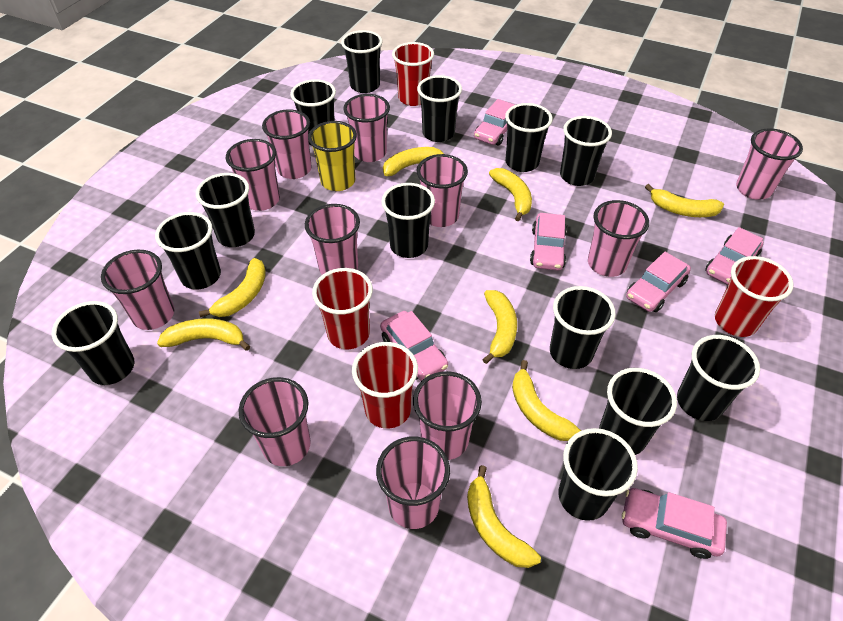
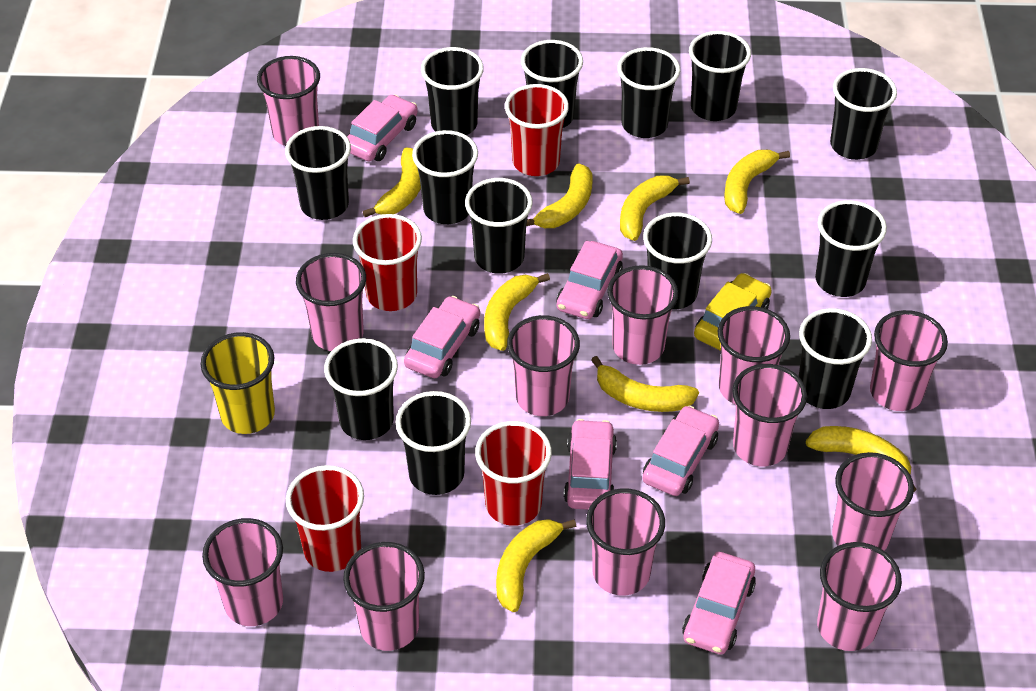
pink cup: [101,250,174,330] [226,139,280,211] [238,377,311,466] [262,110,312,179] [305,204,360,275] [343,94,390,162] [376,436,450,529] [413,371,482,460] [417,154,468,227] [588,200,649,277] [736,128,803,200] = 11 -> [202,518,283,626] [257,56,320,146] [296,253,366,351] [343,542,425,651] [507,315,580,416] [586,488,665,596] [607,265,678,365] [718,306,790,405] [732,364,807,466] [817,542,902,651] [832,452,914,551] [870,310,948,411] = 12
yellow car: none = 0 -> [694,273,772,351] = 1

